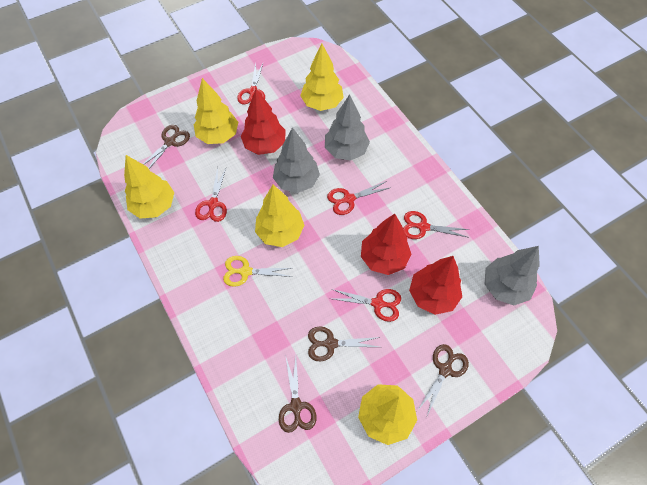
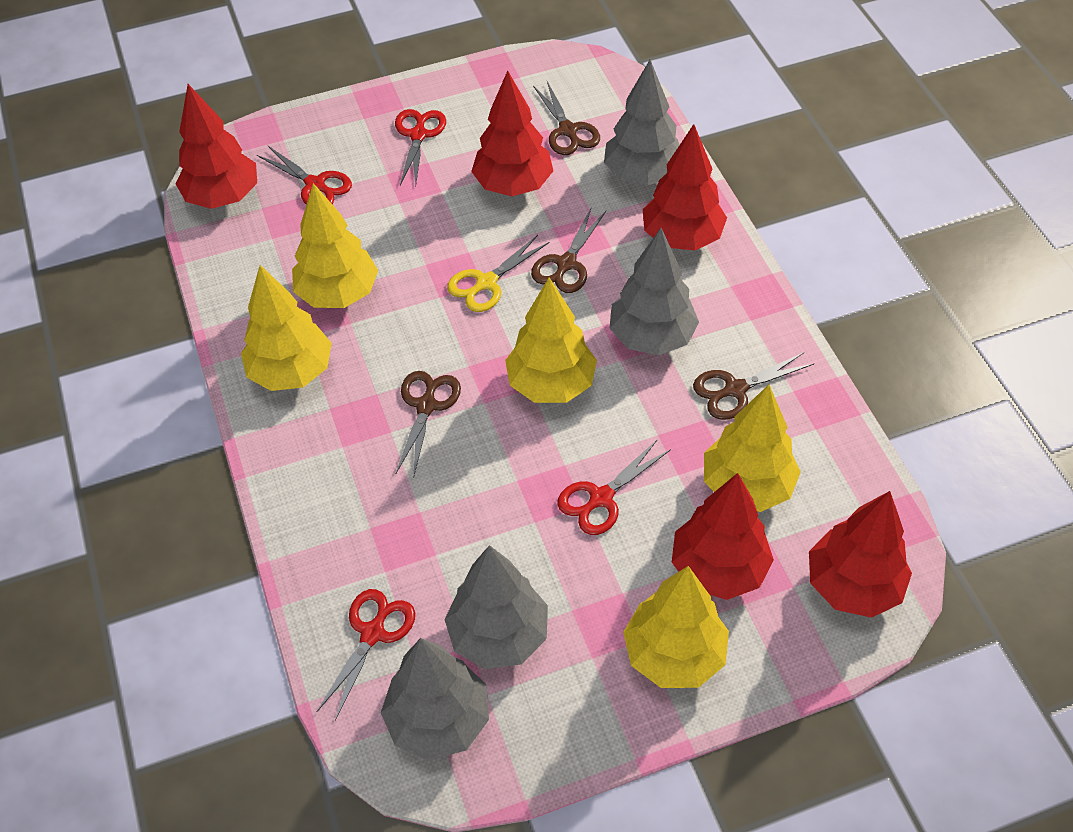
grey tree: [273,127,320,193] [325,94,370,161] [485,246,540,305] = 3 -> [381,638,489,761] [444,545,548,669] [604,60,680,185] [610,228,699,355] = 4
red scissors: [195,167,227,222] [237,62,265,104] [327,181,389,215] [332,289,401,322] [403,211,469,239] = 5 -> [257,145,352,205] [317,589,415,720] [395,109,446,186] [557,439,671,535] = 4
red tree: [241,89,286,155] [361,214,411,275] [409,256,462,315] = 3 -> [176,84,257,209] [471,71,553,196] [643,124,727,251] [672,473,774,600] [809,491,912,618] = 5

